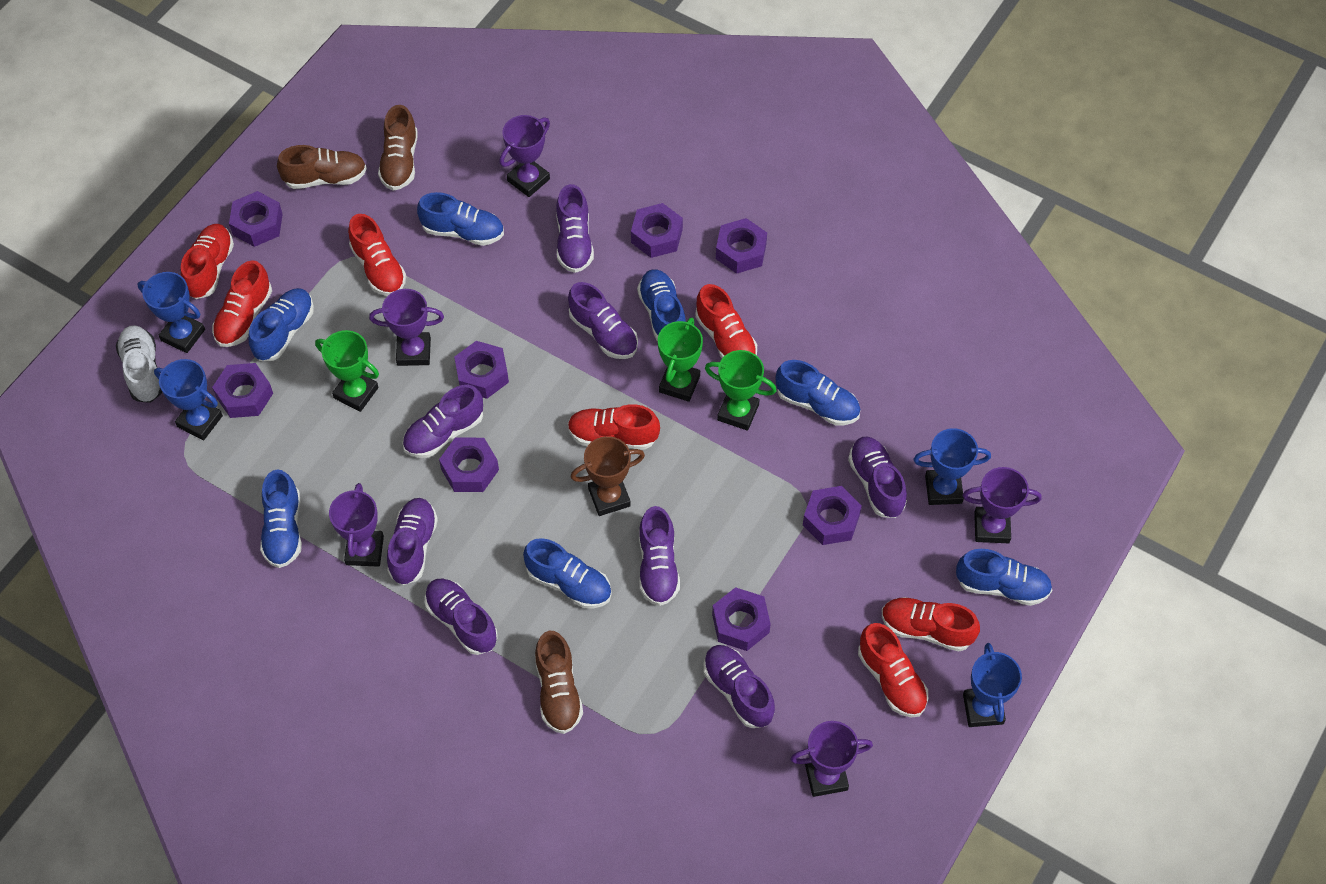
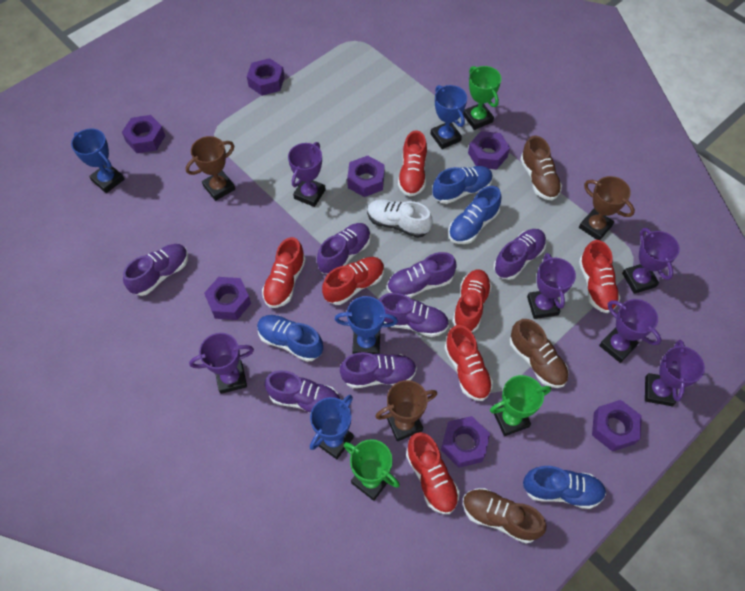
blue shoe: [248,288,314,361] [260,469,302,568] [417,192,504,246] [523,538,611,608] [637,269,686,341] [776,360,861,425] [956,549,1052,606] = 7 -> [257,315,323,362] [433,166,493,204] [448,186,501,244] [523,466,606,509] = 4
brown trophy: [571,436,645,516] = 1 -> [186,136,235,201] [375,380,437,441] [579,176,635,240] = 3
purple nut: [212,363,273,418] [229,191,283,247] [439,437,499,492] [454,341,509,399] [631,203,683,258] [712,587,771,651] [716,218,767,274] [803,486,862,545] = 8 -> [122,115,165,153] [204,277,251,320] [247,58,285,96] [347,156,385,197] [441,416,490,468] [468,131,510,170] [592,400,642,452] = 7
purple shoe: [387,498,438,585] [402,385,483,458] [424,579,498,655] [556,184,594,273] [568,282,638,359] [639,506,680,606] [703,645,775,728] [848,437,907,518] = 8 -> [123,244,188,296] [265,370,340,413] [317,223,371,274] [340,352,417,388] [379,293,449,337] [387,252,457,298] [494,229,546,280] = 7
purple trophy: [329,483,384,567] [369,289,444,366] [499,115,550,197] [790,721,873,797] [963,467,1042,543] = 5 -> [189,333,254,394] [288,142,326,207] [527,253,576,319] [599,299,661,363] [622,228,680,294] [645,340,705,406] = 6

